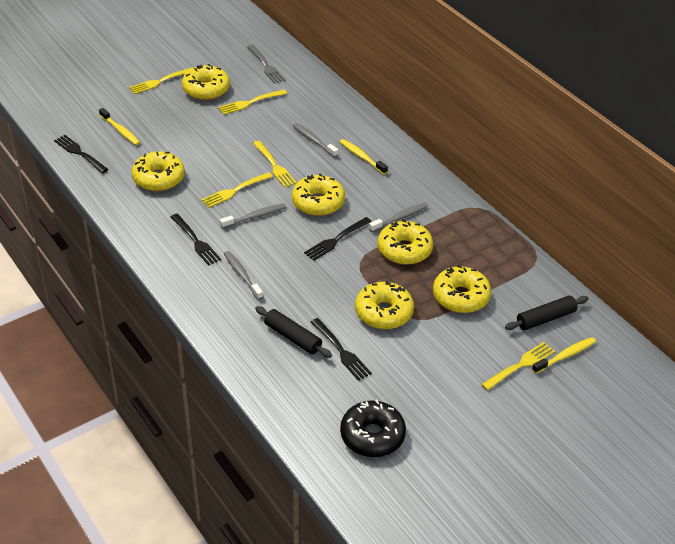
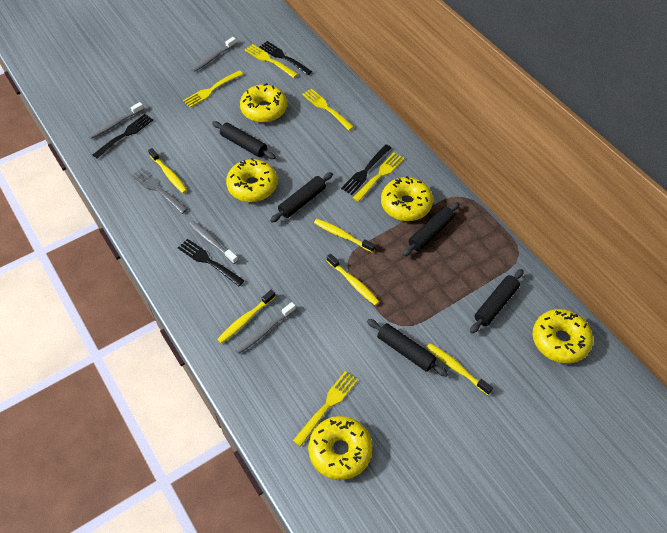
black donut: [340,399,406,457] = 1 -> none = 0
black rolling pin: [255,306,332,358] [505,295,588,330] = 2 -> [212,121,275,159] [270,172,333,223] [367,319,448,377] [402,202,460,257] [470,269,524,334] = 5
yellow donut: [132,152,185,191] [182,64,230,100] [292,173,345,216] [355,281,414,329] [377,219,433,265] [433,265,491,313] = 6 -> [226,158,277,202] [240,83,287,123] [308,416,373,480] [381,176,433,221] [533,309,593,363] = 5
yellow toothbrush: [99,108,140,145] [340,139,388,174] [532,337,596,374] = 3 -> [148,148,187,194] [217,290,275,344] [314,219,376,253] [327,254,379,305] [426,343,493,395] = 5

